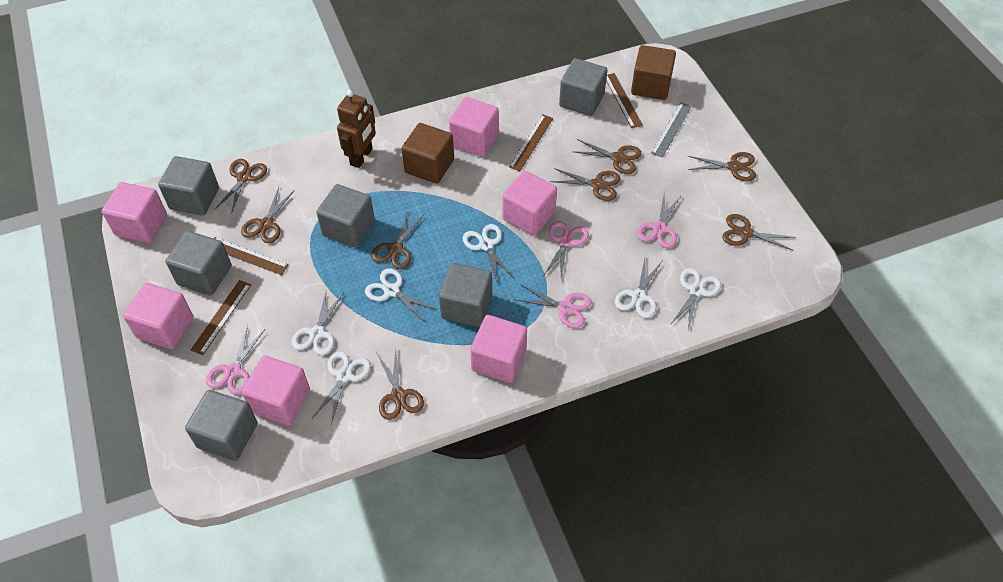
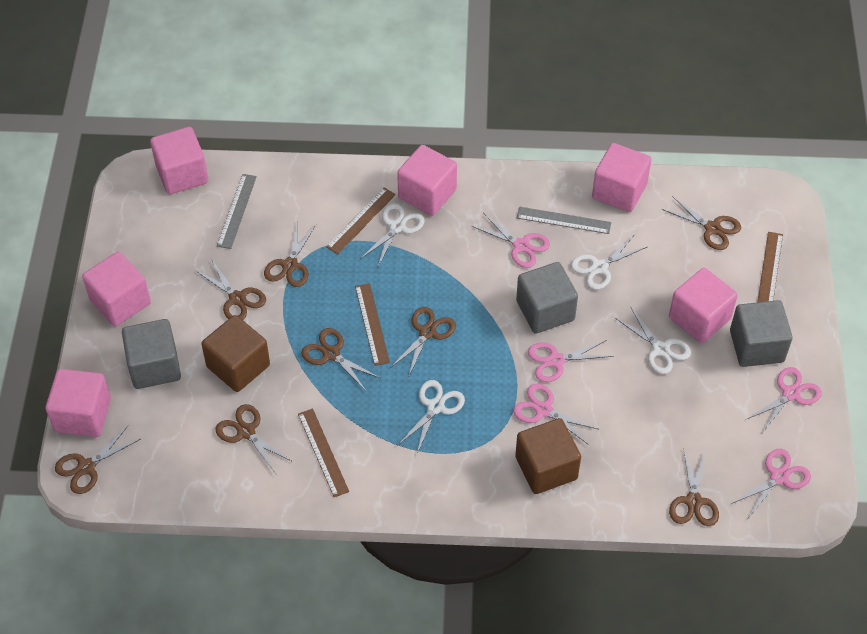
brown robot: [337,90,376,168] = 1 -> none = 0
grey cube: [158,156,219,215] [166,231,232,295] [185,390,257,461] [316,184,375,248] [439,263,492,327] [559,58,607,116] = 6 -> [122,319,181,389] [516,262,578,334] [730,300,793,367] = 3
grey ruler: [651,102,692,158] = 1 -> [217,174,257,249] [517,207,611,234] = 2
pink scissors: [206,325,265,395] [516,285,592,328] [544,221,589,279] [637,193,681,248] = 4 -> [472,213,550,268] [513,383,598,444] [528,340,614,382] [731,449,811,518] [745,367,822,433] = 5
white scissors: [291,292,344,355] [312,351,371,424] [365,268,437,322] [463,224,515,282] [615,259,662,318] [670,268,721,332] = 6 -> [360,203,425,266] [398,380,465,454] [571,234,647,290] [615,306,691,374] = 4

